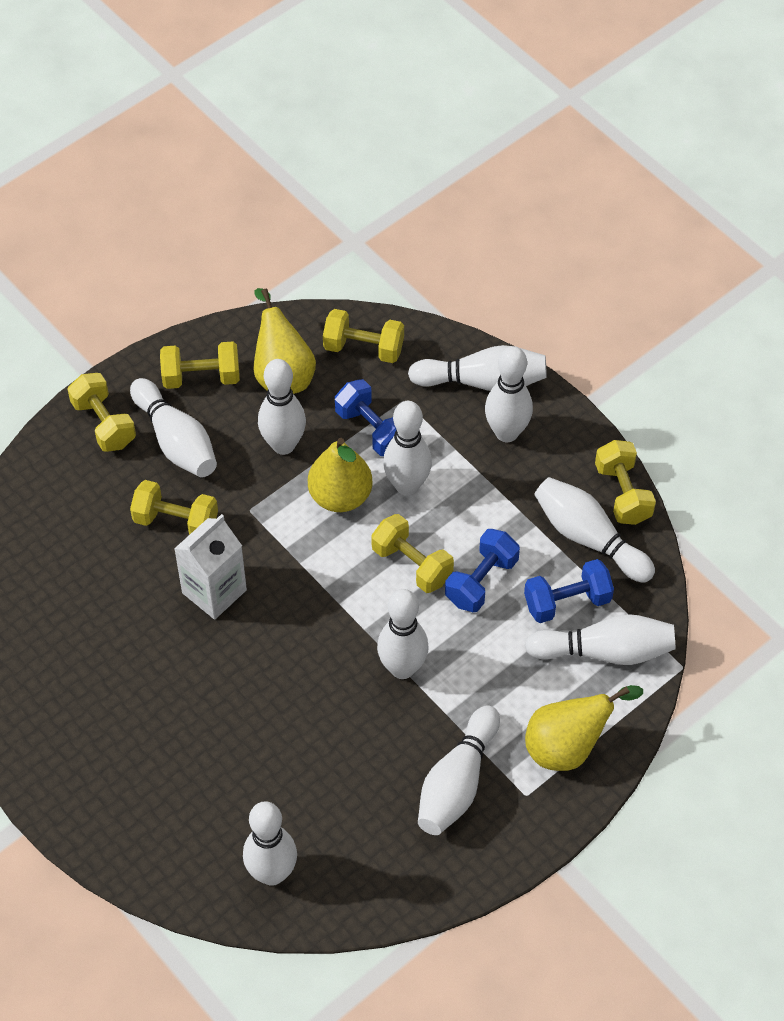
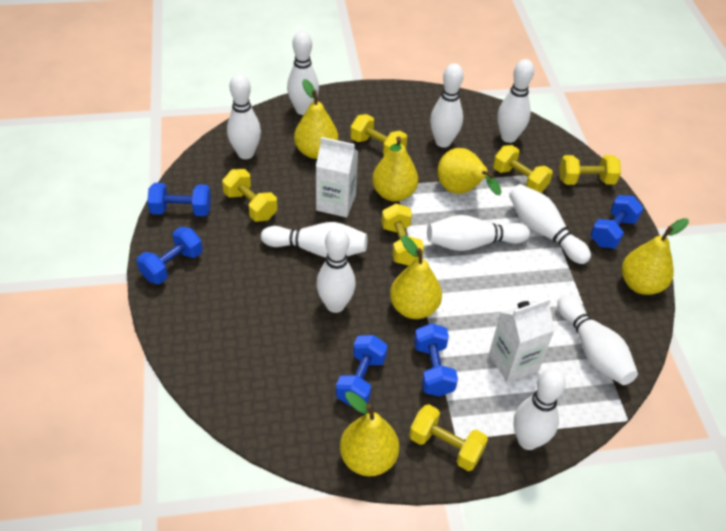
blue dumbbell: [335,379,396,456] [445,529,520,612] [524,559,614,623] = 3 -> [137,227,203,284] [147,183,211,216] [336,335,388,406] [414,323,458,397] [590,195,643,249] = 5
white carton: [174,514,247,620] = 1 -> [316,137,358,218] [489,298,555,383] = 2
yellow pear: [254,288,316,394] [308,438,373,512] [525,685,643,771] = 3 -> [294,79,338,159] [340,391,399,476] [372,136,418,201] [390,235,442,319] [438,148,501,195] [622,218,689,295] = 6

